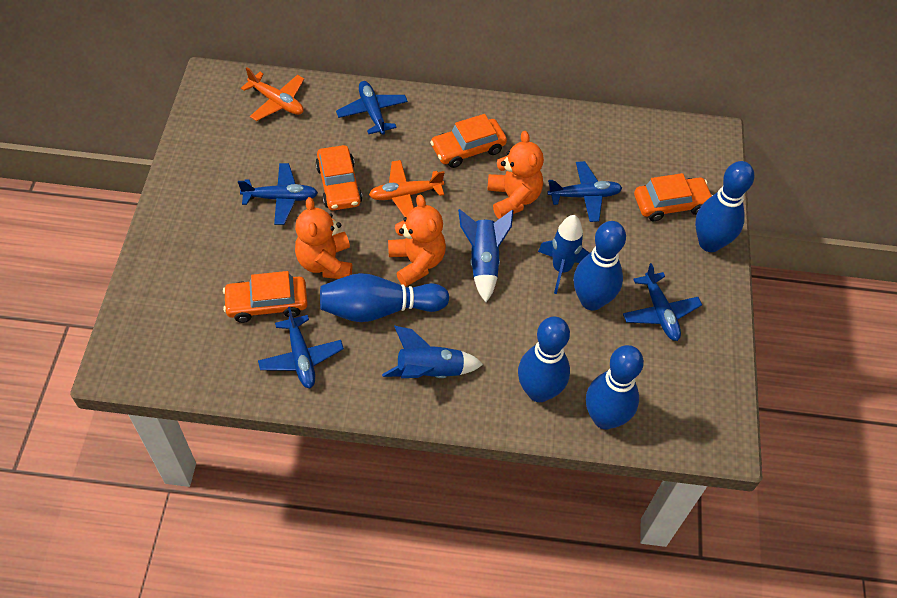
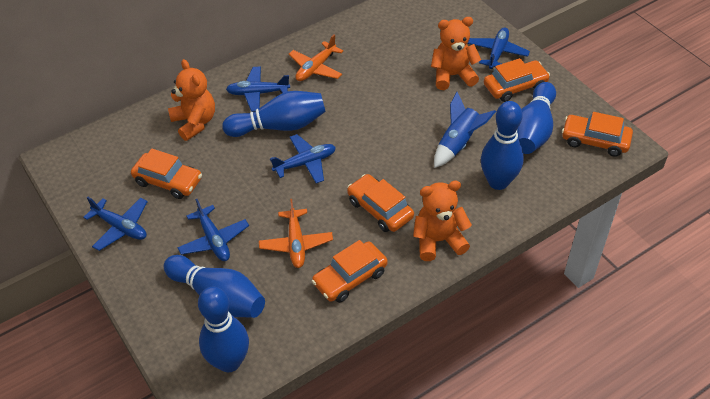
blue rocket: [382,326,483,378] [458,209,513,302] [538,215,589,294] = 3 -> [434,92,496,168] = 1
orange car: [223,271,308,323] [315,145,362,210] [430,114,507,168] [634,173,713,221] = 4 -> [131,149,202,199] [312,240,388,303] [347,174,414,232] [484,58,550,102] [562,112,633,157] = 5

